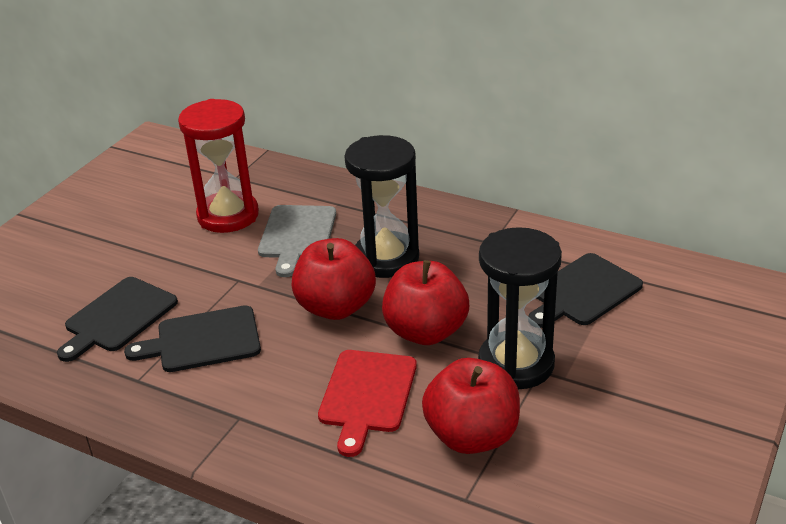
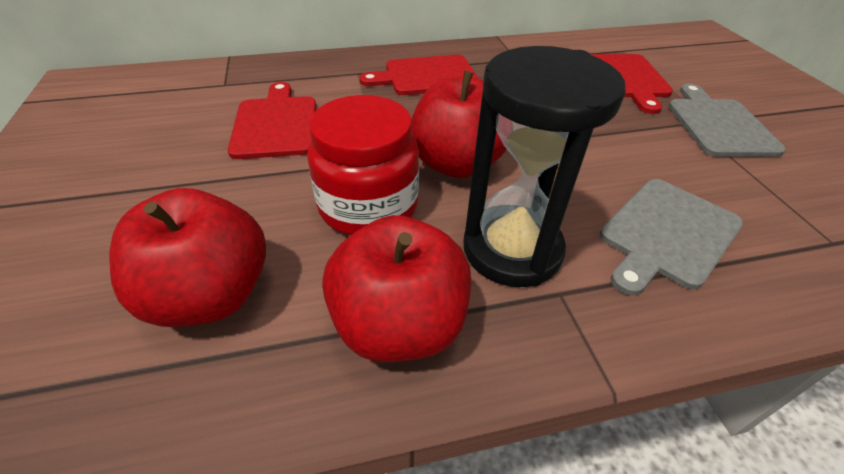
black cutting board: [57,277,178,362] [124,305,261,372] [528,253,643,328] = 3 -> none = 0
black hourglass: [344,135,419,278] [478,227,562,389] = 2 -> [463,46,626,287] = 1
grey cutting board: [258,205,336,277] = 1 -> [600,179,743,295] [668,84,786,157] = 2
red cutting board: [318,350,417,457] = 1 -> [228,82,316,159] [360,55,478,95] [590,54,673,114] = 3
red hourglass: [178,99,259,233] = 1 -> none = 0
red jar: none = 0 -> [307,95,419,236] = 1

